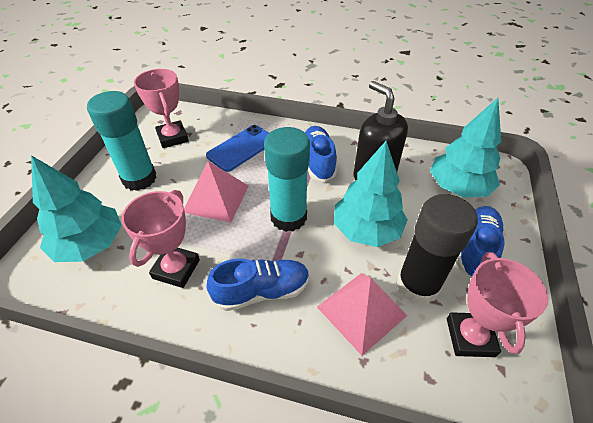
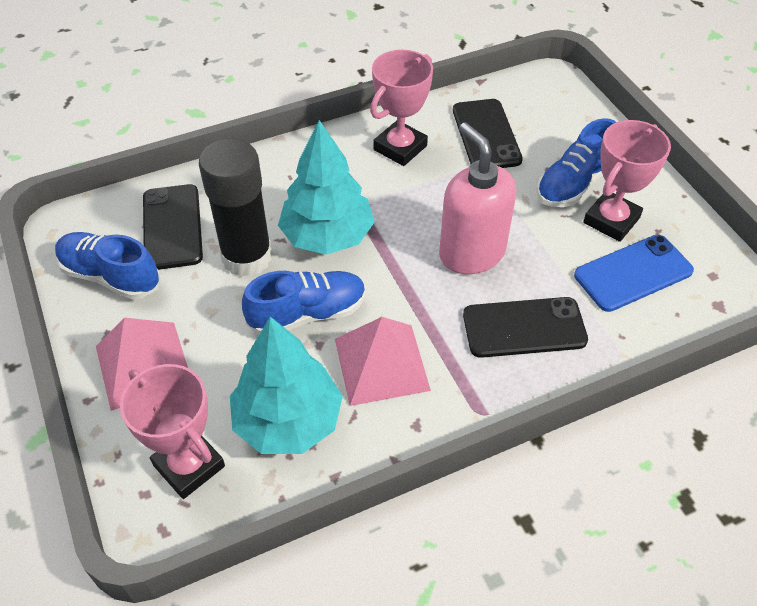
black phone: none = 0 -> [143,184,203,270] [453,99,523,168] [463,297,588,358] = 3
black soap dispenser: [354,81,408,181] = 1 -> none = 0
pink soap dispenser: none = 0 -> [439,122,516,274] = 1
turquoise glue stick: [87,91,157,191] [264,127,310,232] = 2 -> none = 0
turquoise tree: [31,155,122,262] [334,141,408,247] [430,98,501,197] = 3 -> [230,317,343,454] [278,120,375,255] = 2

